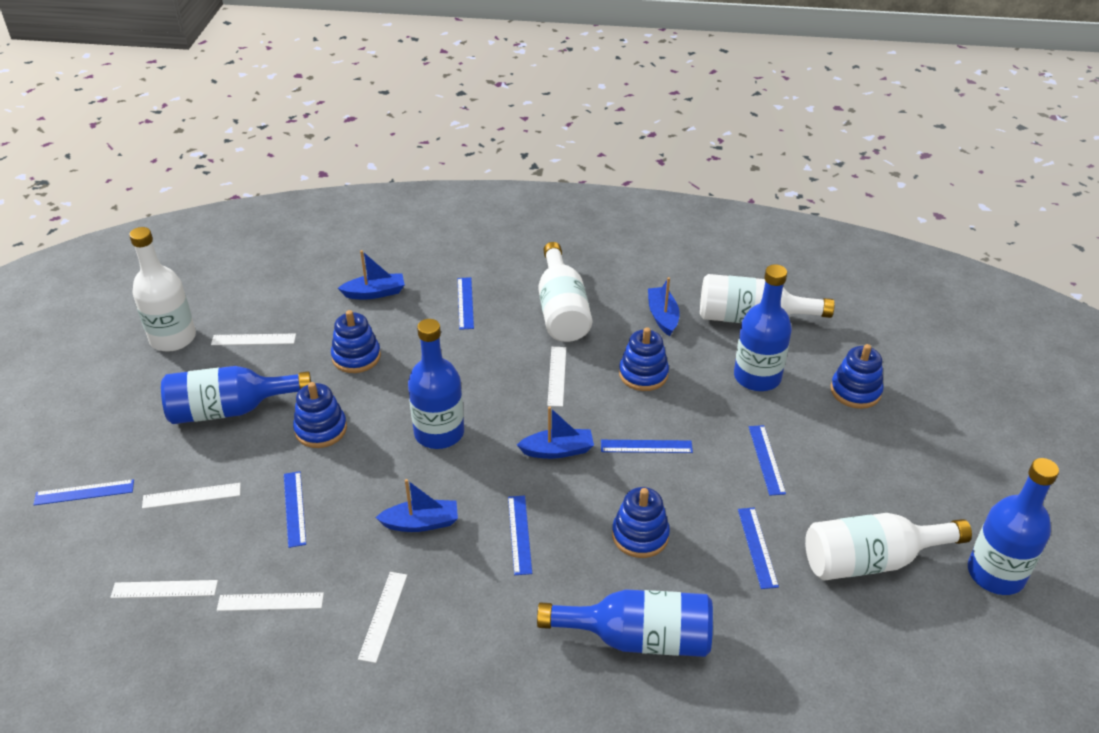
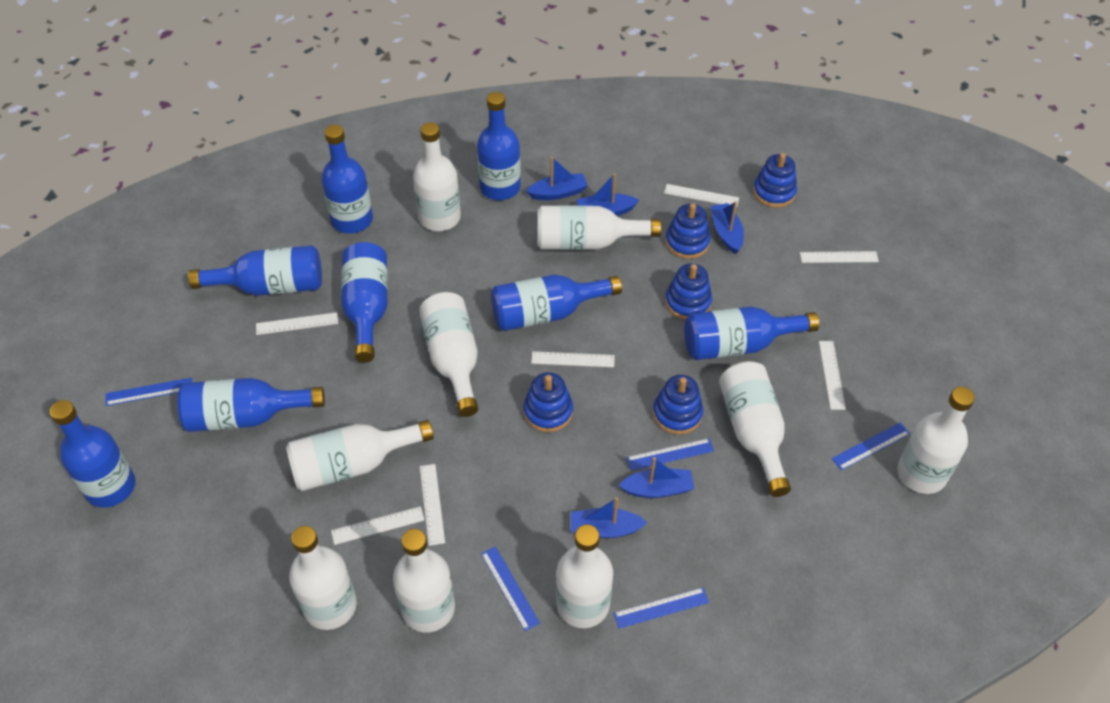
blue boat: [338,250,405,299] [375,479,458,532] [517,406,594,459] [648,277,680,336] = 4 -> [526,157,588,200] [571,497,648,538] [577,173,639,216] [618,457,694,498] [711,201,744,254] = 5
blue bottle: [161,366,311,424] [408,319,464,449] [537,589,713,657] [734,264,792,391] [968,458,1059,595] = 5 -> [50,400,136,508] [178,378,325,432] [188,245,322,296] [321,125,373,234] [341,242,388,362] [477,92,521,200] [491,275,622,331] [684,307,819,360] = 8
blue ruler: [33,479,134,505] [284,471,306,548] [458,277,474,330] [508,496,532,575] [601,440,693,453] [738,508,779,589] [749,425,786,496] = 7 -> [105,378,192,406] [481,546,540,631] [613,587,709,629] [626,438,714,471] [832,422,910,470] = 5
white bottle: [129,227,196,351] [538,242,592,342] [700,274,835,323] [805,513,972,580] = 4 -> [286,420,434,491] [289,526,357,630] [393,529,455,633] [413,123,461,231] [419,292,478,417] [537,205,661,250] [556,524,613,628] [719,361,791,497] [897,387,975,494] = 9
white ruler: [110,580,218,598] [142,483,241,509] [211,334,296,345] [217,592,324,611] [358,572,407,663] [547,347,566,407] = 6 -> [256,312,338,335] [331,506,424,545] [420,464,445,546] [531,351,615,367] [664,184,739,207] [800,251,879,263] [819,341,846,410] = 7

